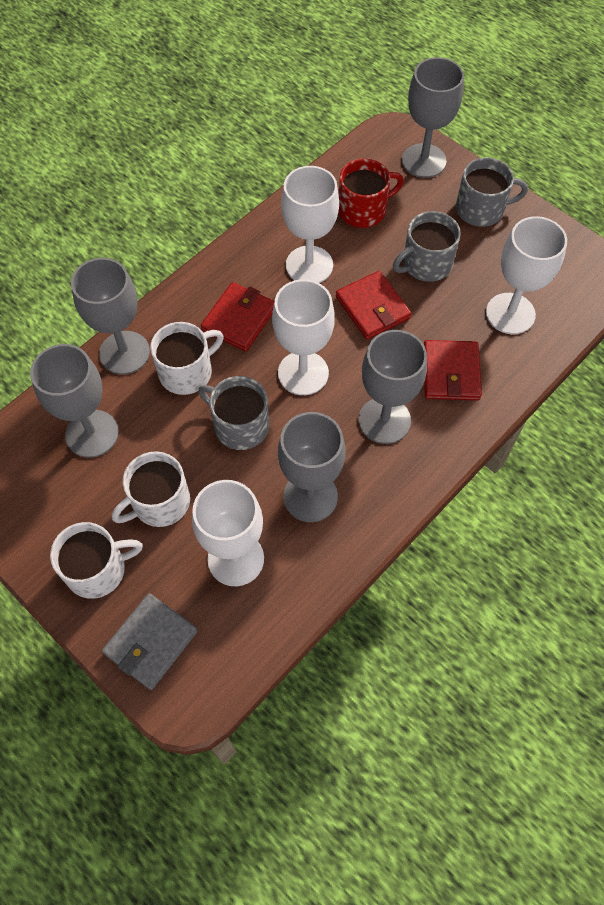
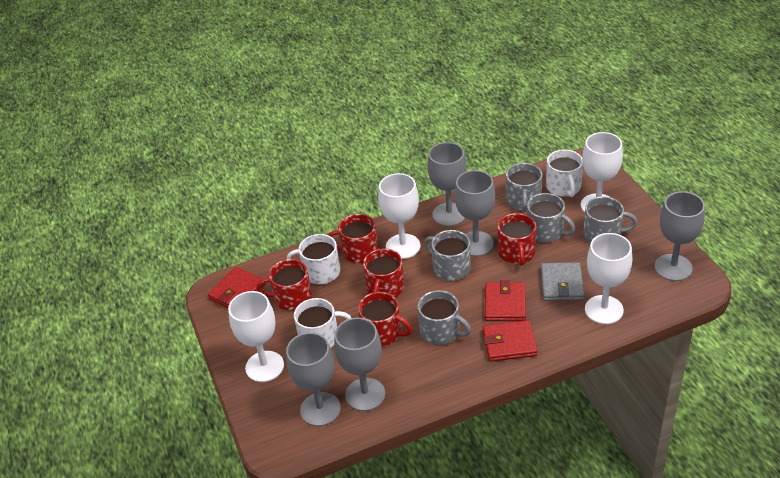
grey mug: [198,376,269,450] [393,211,461,282] [456,158,528,227] = 3 -> [418,290,471,345] [424,230,471,281] [506,163,542,212] [527,193,575,242] [583,196,638,243] = 5
red mug: [338,159,404,228] = 1 -> [256,259,312,311] [328,214,378,263] [358,292,412,346] [363,248,405,297] [498,213,536,266] = 5

